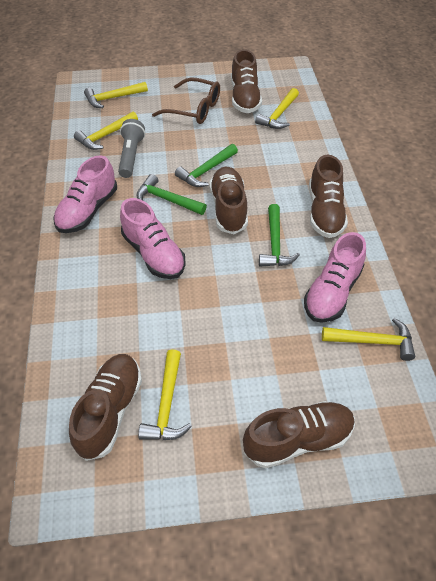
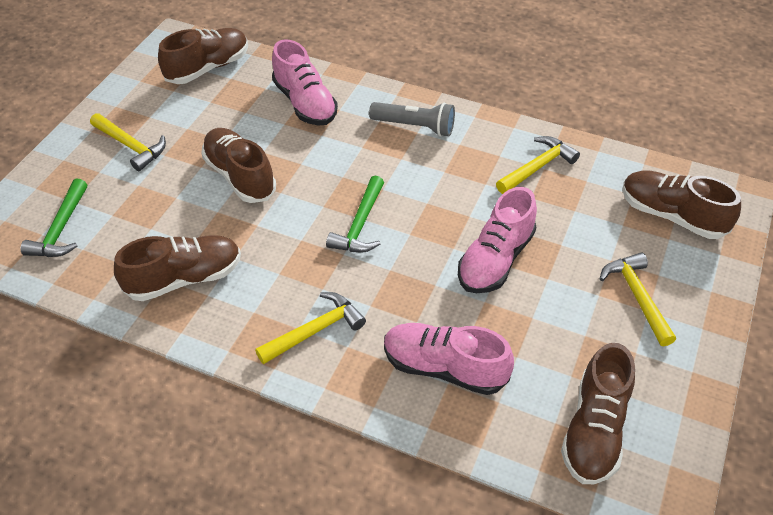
brown glasses: [152,77,220,124] = 1 -> none = 0
green hammer: [136,174,207,215] [175,144,238,187] [259,204,300,267] = 3 -> [21,178,87,257] [326,176,384,253] = 2
yellow hammer: [74,111,138,150] [84,82,148,108] [138,349,192,440] [255,88,299,129] [322,318,415,361] = 5 -> [90,113,166,171] [255,292,366,364] [496,136,580,194] [600,253,676,346] = 4

